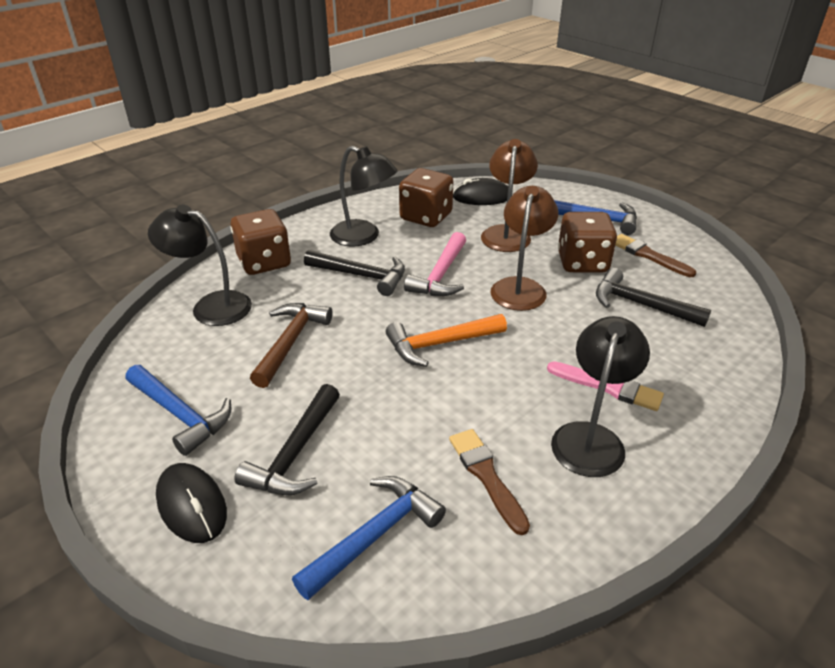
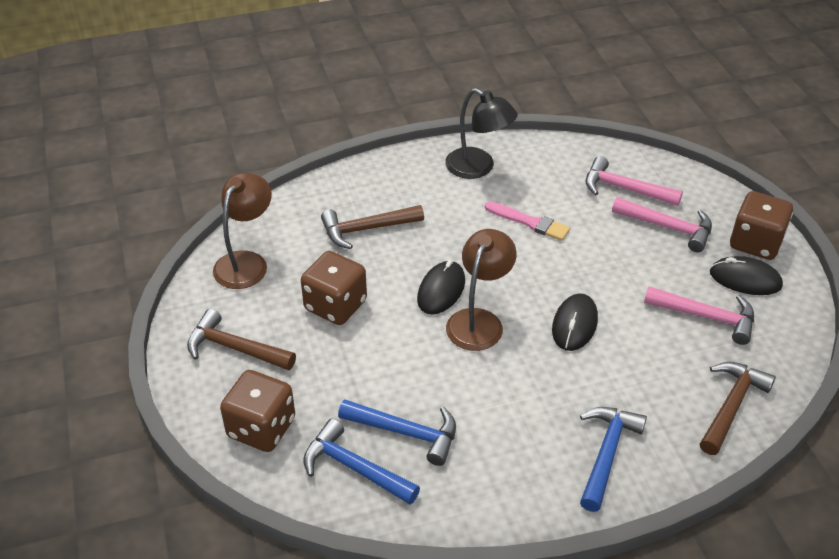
black hammer: [234,384,340,495] [304,250,405,296] [596,268,711,327] = 3 -> none = 0
black lamp: [148,205,252,326] [330,146,398,247] [551,316,650,477] = 3 -> [445,88,518,179] = 1
black mouse: [156,463,227,543] [453,178,508,205] = 2 -> [417,260,465,315] [552,293,598,351] [710,256,783,295] = 3
brown brush: [449,429,530,535] [615,234,696,277] = 2 -> none = 0
brown hammer: [250,303,333,388] = 1 -> [187,309,296,370] [321,205,424,249] [700,362,776,455] = 3
orange hammer: [386,314,507,367] = 1 -> none = 0
pink hammer: [404,232,466,296] = 1 -> [586,156,683,206] [612,197,712,253] [644,286,754,345] = 3

